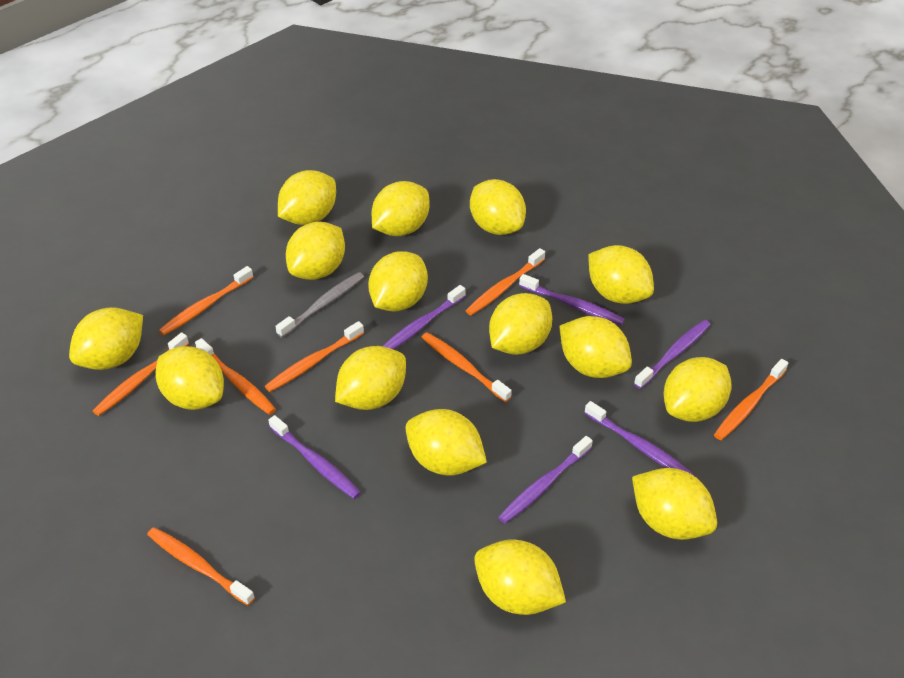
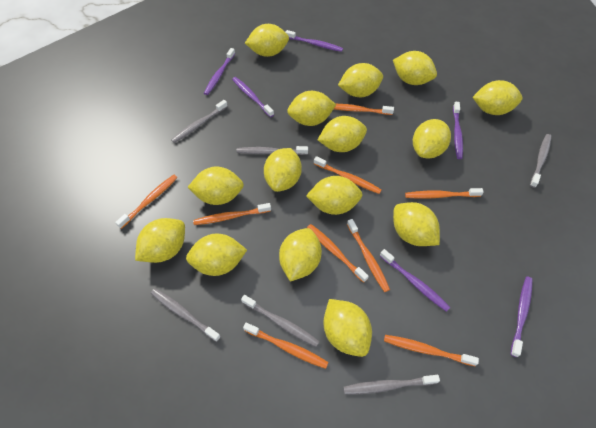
grey toothbrush: [275,272,364,338] = 1 -> [151,288,221,342] [171,100,228,143] [236,146,308,155] [241,295,320,347] [344,375,440,395] [530,134,551,188] = 6
orange toothbrush: [93,332,189,416] [147,527,255,606] [159,266,253,335] [195,338,276,415] [265,321,364,392] [421,332,512,402] [466,248,545,315] [714,359,788,440] = 8 -> [115,175,178,229] [193,203,271,225] [243,323,329,369] [307,224,369,283] [314,156,382,194] [334,104,394,115] [347,219,390,292] [384,335,479,366] [405,188,484,199] = 9

